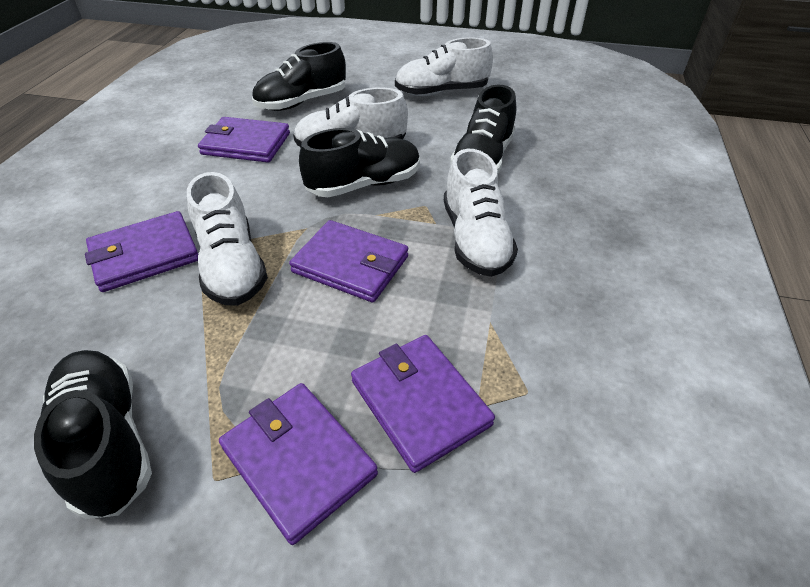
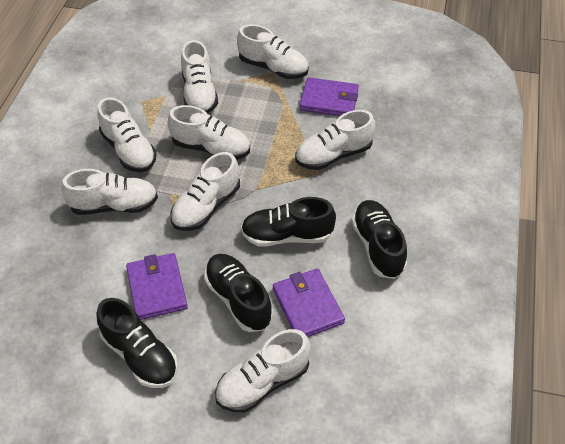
purple wallet: [85,211,198,292] [198,117,290,162] [219,383,378,545] [289,220,408,303] [351,335,495,473] = 5 -> [126,253,188,320] [273,268,345,337] [300,77,359,116] = 3
white shoe: [187,172,268,306] [293,87,408,147] [395,37,493,96] [444,149,518,277] = 4 -> [61,169,158,215] [97,97,157,172] [168,105,250,160] [171,152,240,231] [181,40,218,114] [215,329,311,412] [237,24,309,79] [295,110,375,170] = 8

